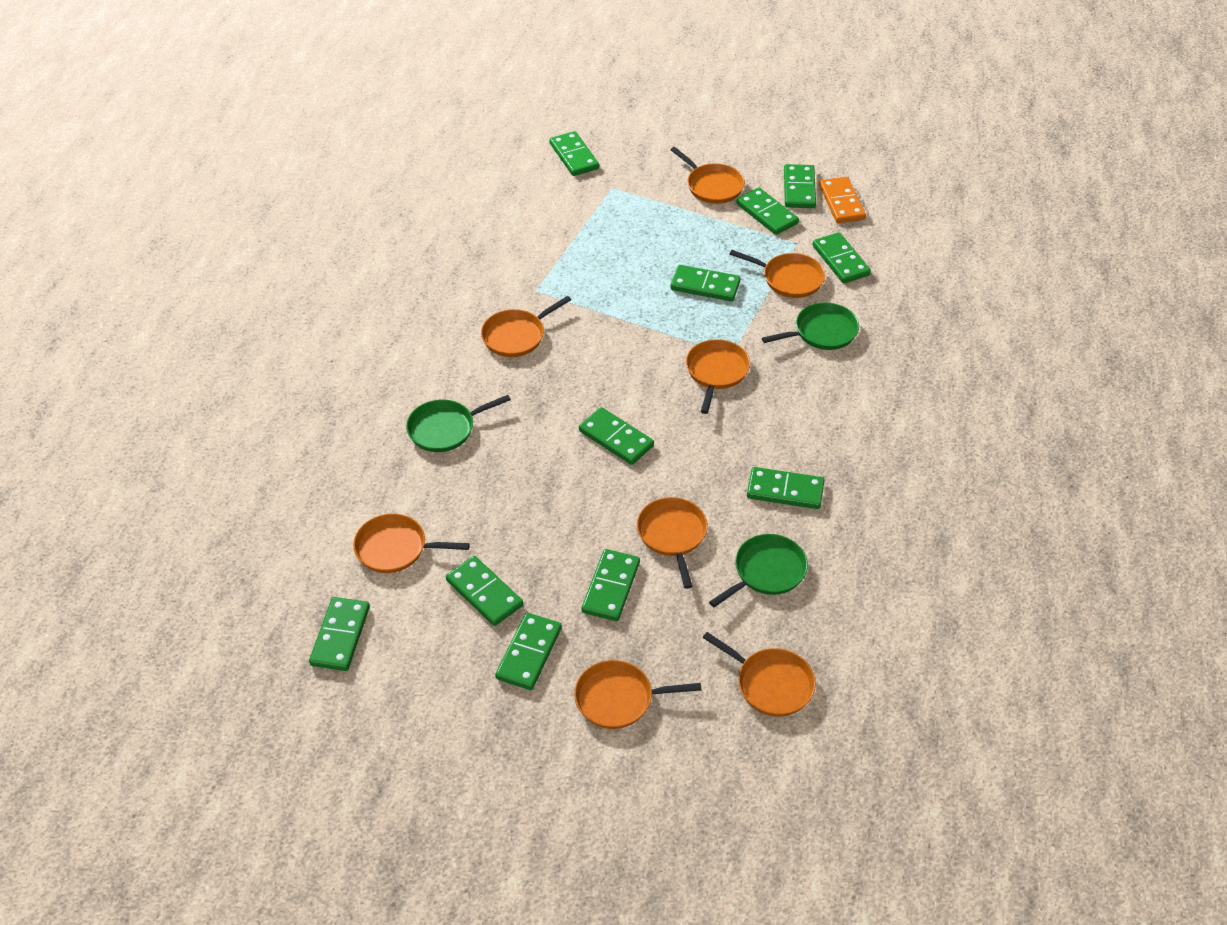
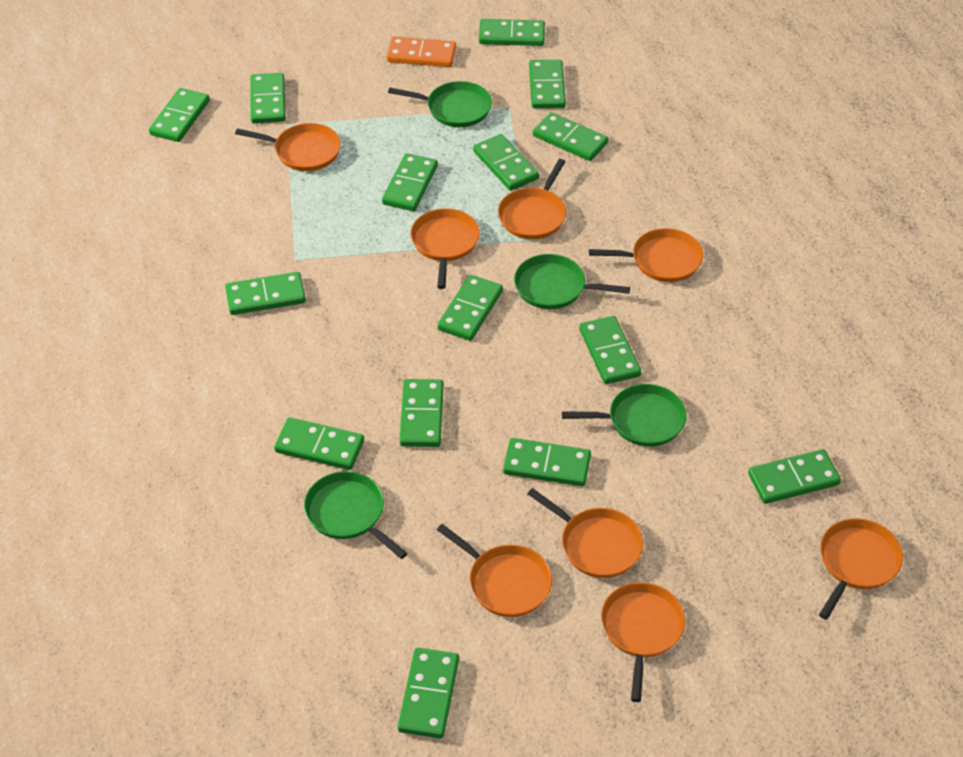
green domino: [309,597,370,671] [446,556,523,626] [495,613,562,690] [550,131,599,176] [579,407,654,465] [582,549,640,621] [671,265,740,301] [736,188,799,235] [747,467,825,509] [784,164,816,208] [812,232,871,283] = 11 -> [149,88,210,142] [225,272,306,315] [250,73,286,124] [274,417,364,470] [382,153,438,211] [398,648,459,738] [400,379,444,447] [438,275,503,341] [473,134,539,191] [479,19,545,46] [503,438,591,486] [529,60,566,109] [533,112,608,161] [579,316,641,384] [748,449,841,504] = 15
green pan: [406,395,511,452] [709,534,808,607] [762,302,859,350] = 3 -> [304,471,407,559] [388,81,492,127] [514,254,630,309] [562,384,687,447] = 4

